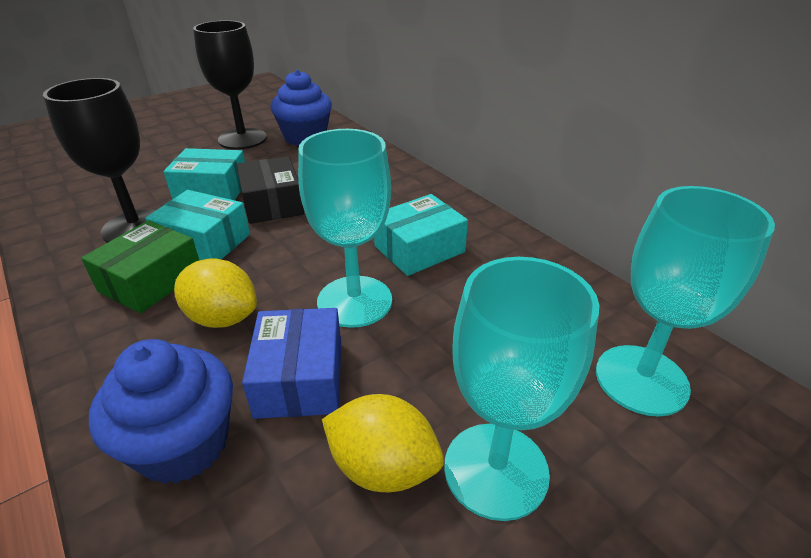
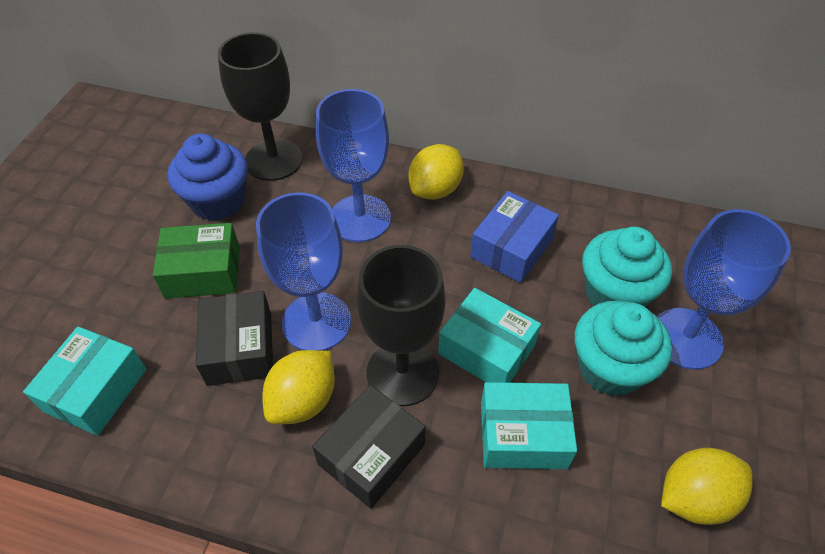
black box: [237,156,304,224] = 1 -> [196,291,273,386] [312,385,426,509] = 2
blue cupcake: [89,339,233,484] [271,70,332,146] = 2 -> [168,133,248,221] = 1
blue goblet: none = 0 -> [256,192,351,351] [316,89,391,242] [657,209,791,370] = 3
turquoise cupcake: none = 0 -> [575,301,672,396] [582,227,672,307] = 2
turquoise goblet: [298,129,392,328] [444,257,599,521] [596,186,775,417] = 3 -> none = 0
yellow lemon: [174,258,257,328] [322,394,444,492] = 2 -> [262,350,335,424] [409,144,464,200] [661,448,752,525] = 3

